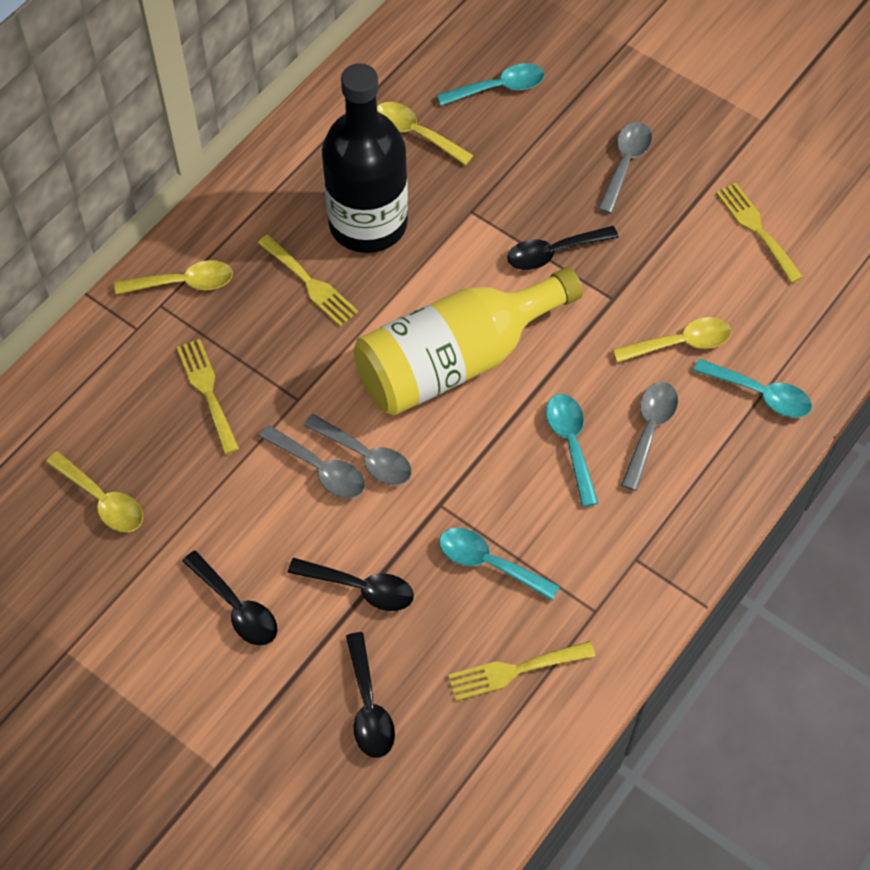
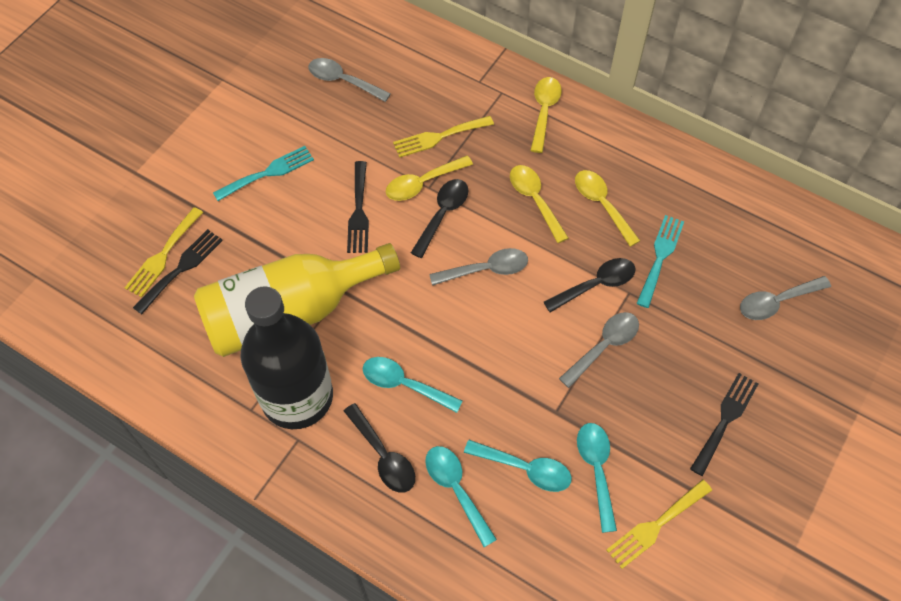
black fork: none = 0 -> [133,229,223,314] [347,161,369,253] [690,373,758,476] = 3
black spoon: [182,550,278,646] [288,558,414,611] [346,632,395,758] [507,226,619,270] = 4 -> [344,403,415,493] [411,179,468,258] [544,258,635,313] = 3
turquoise fork: none = 0 -> [213,146,314,201] [636,215,684,308] = 2
yellow fork: [177,339,239,454] [258,235,358,326] [448,641,595,701] [716,183,803,283] = 4 -> [125,207,203,298] [393,116,494,158] [606,479,712,569] = 3

